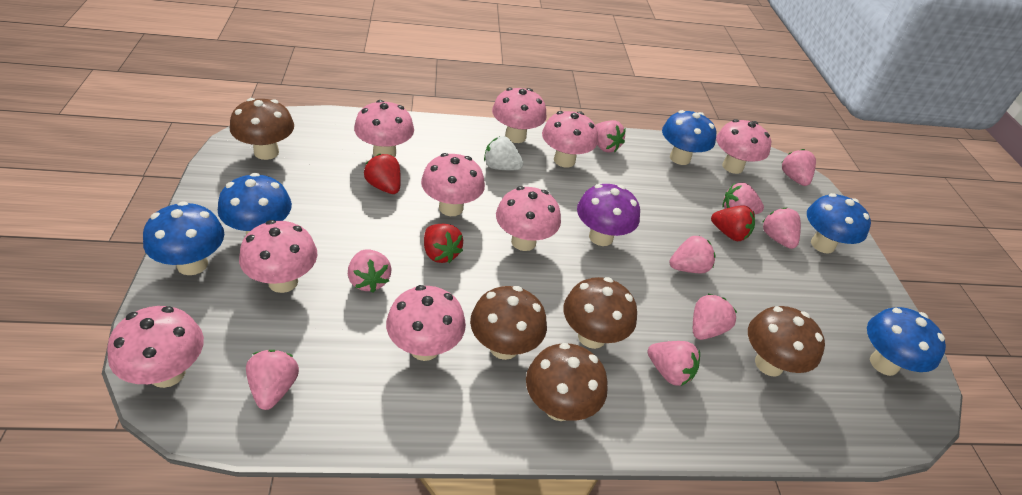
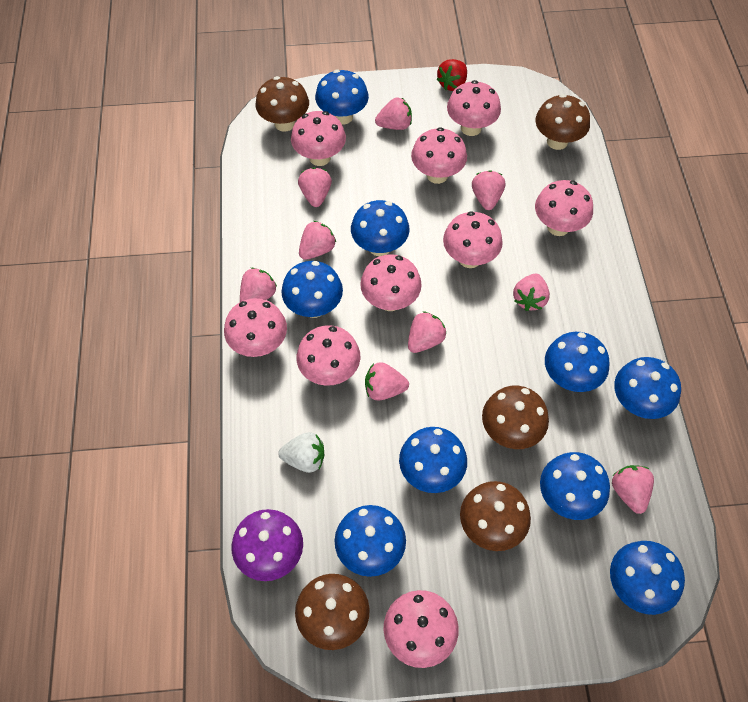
blue mushroom: [143,201,224,275] [218,173,292,235] [662,110,716,165] [807,193,871,254] [867,307,946,376] = 5 -> [281,261,343,318] [315,70,369,125] [334,505,406,577] [351,200,409,256] [399,427,467,493] [540,452,610,520] [545,332,610,392] [610,541,685,615] [614,357,681,419] = 9
red strawberry: [364,154,401,194] [424,224,463,263] [711,205,755,241] = 3 -> [437,59,467,91] = 1

